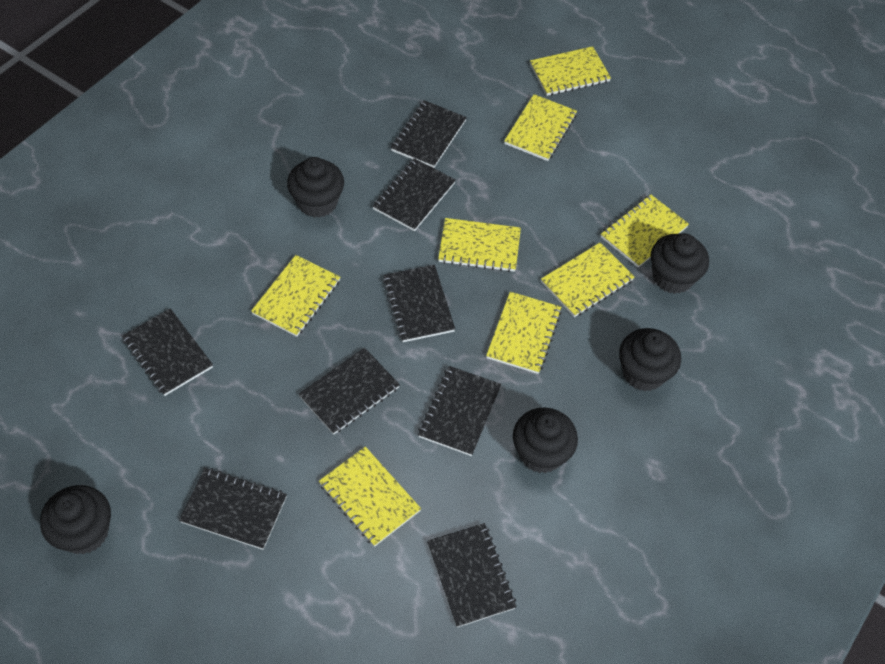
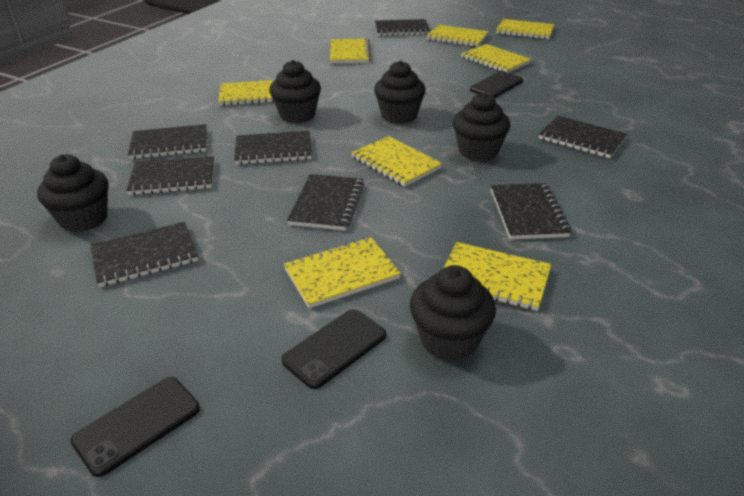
black phone: none = 0 -> [71,377,200,477] [282,309,386,389] [470,71,523,98] = 3

